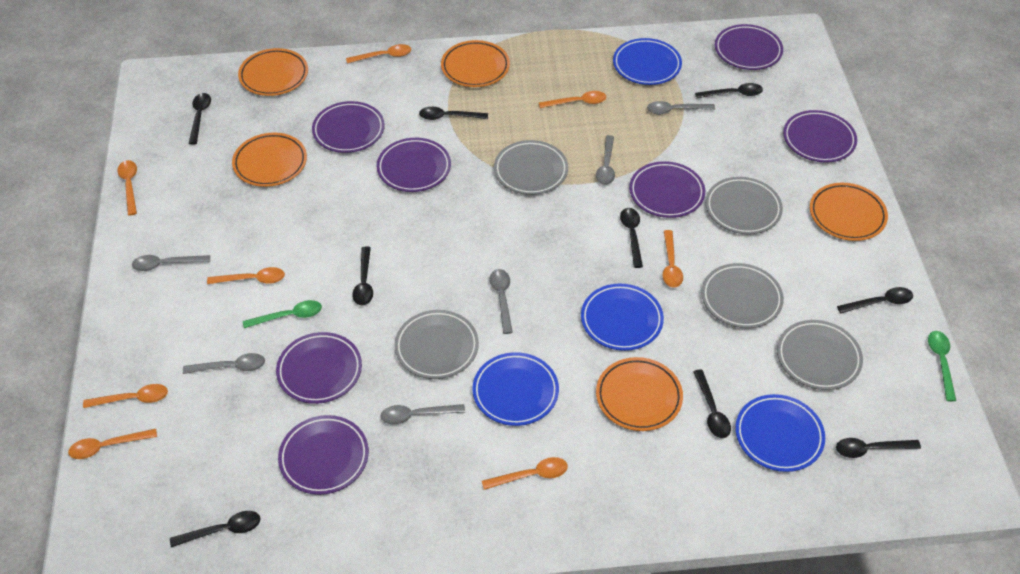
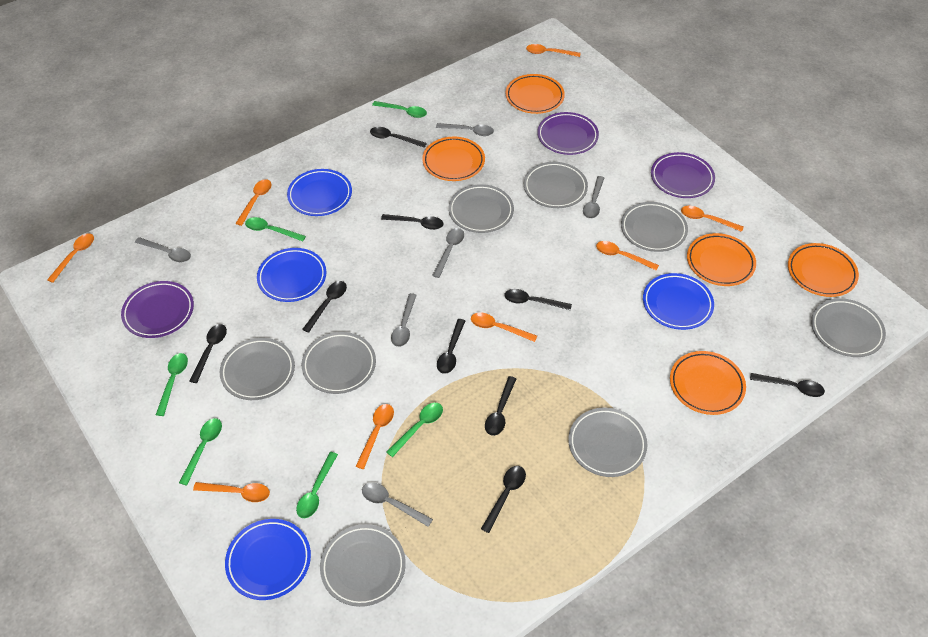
green spoon: [243,300,322,328] [928,331,956,401] = 2 -> [156,353,188,416] [179,418,222,486] [245,217,306,241] [296,452,338,518] [372,101,427,118] [387,403,443,457] = 6
grey plate: [394,310,479,379] [494,140,568,195] [701,263,784,328] [705,177,783,235] [777,320,863,390] = 5 -> [220,338,295,400] [302,332,376,394] [320,524,406,607] [449,184,514,233] [524,162,588,208] [568,408,647,477] [621,202,688,252] [811,298,886,357] = 8
purple plate: [276,332,362,404] [278,415,369,495] [312,101,385,153] [377,138,451,192] [629,161,705,218] [715,24,783,70] [783,110,857,163] = 7 -> [121,281,194,338] [537,112,599,155] [651,152,715,198] = 3

